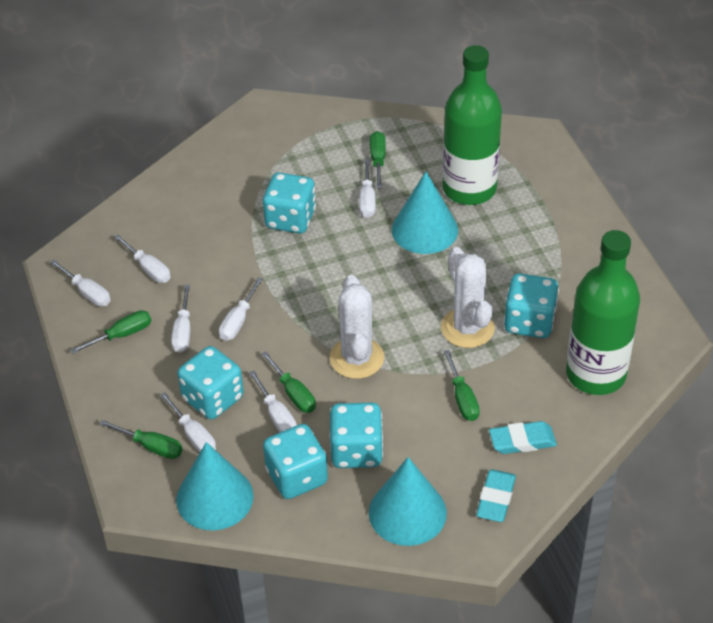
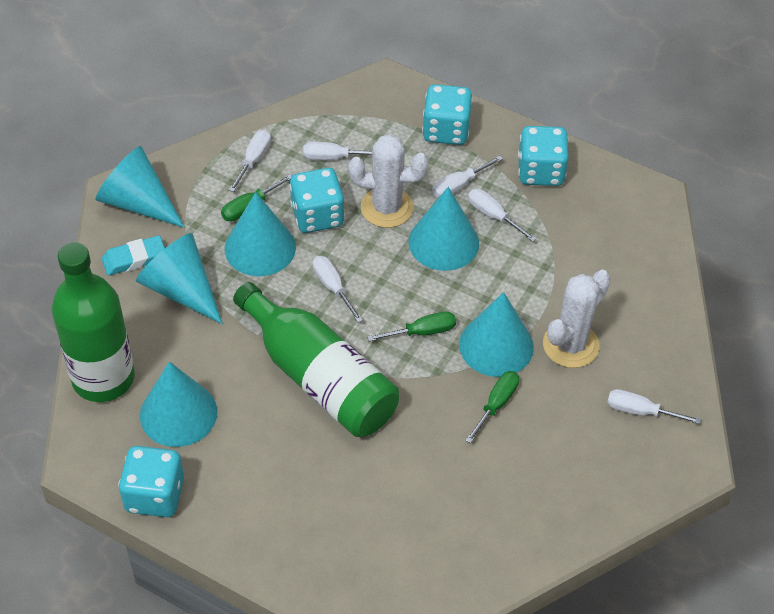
green screwdriver: [70,310,151,354] [100,420,183,459] [261,351,316,413] [370,131,386,188] [444,350,480,421] = 5 -> [221,174,292,221] [367,311,456,342] [465,371,519,444] = 3
turquoise cone: [176,442,254,531] [369,457,447,546] [392,172,458,254] = 3 -> [96,146,185,228] [136,233,223,324] [140,361,217,447] [225,192,296,276] [409,187,479,271] [459,292,534,377] = 6
turquoise dice: [178,346,244,419] [263,172,316,234] [263,424,328,499] [330,403,383,468] [504,273,559,338] = 5 -> [119,446,184,517] [289,168,345,233] [422,84,473,145] [518,126,569,186] = 4
turquoise eraser: [476,469,516,522] [489,421,557,454] = 2 -> [102,236,165,275] = 1
white screwdriver: [50,260,111,306] [114,234,171,283] [160,392,216,452] [171,285,190,353] [219,277,263,341] [249,371,297,432] [359,159,376,218] = 7 -> [229,130,271,192] [303,142,372,160] [313,256,363,323] [432,156,503,198] [468,189,537,242] [607,389,701,424] = 6

